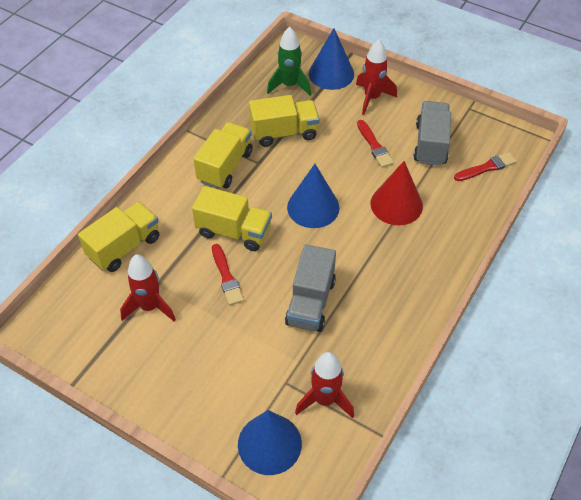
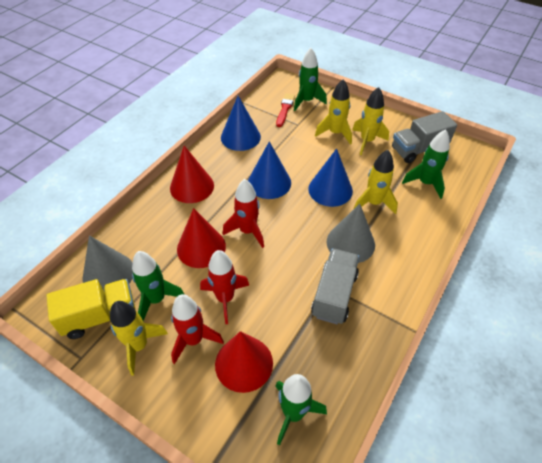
green rocket: [267,26,311,96] = 1 -> [132,251,185,321] [275,374,327,445] [294,48,327,111] [402,129,450,199] = 4
grey cone: none = 0 -> [82,235,133,292] [327,203,375,263] = 2
red brush: [212,244,244,305] [357,120,394,168] [454,152,517,181] = 3 -> [276,93,295,127] = 1
red cone: [371,161,423,225] = 1 -> [170,146,214,203] [177,208,226,268] [215,331,273,393] = 3
yellow rocket: none = 0 -> [110,301,168,376] [315,79,352,145] [352,87,389,155] [354,150,398,214] = 4
yellow truck: [78,202,160,272] [192,186,272,251] [194,122,253,189] [249,95,320,147] = 4 -> [46,279,135,339] = 1

